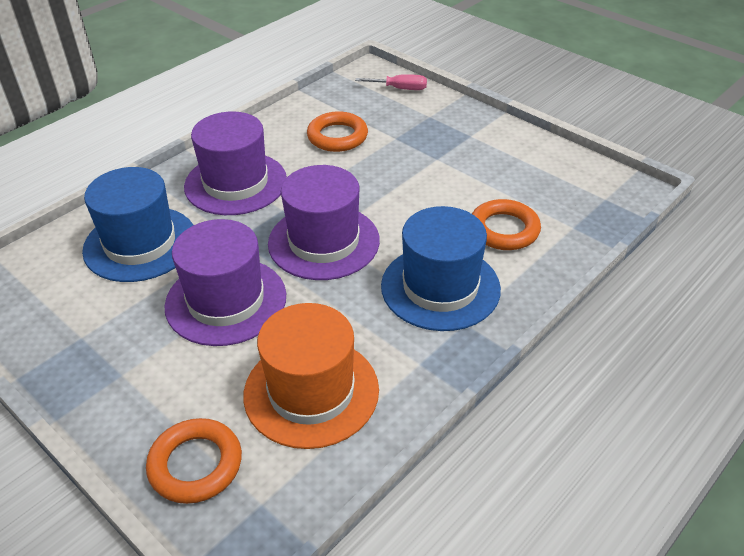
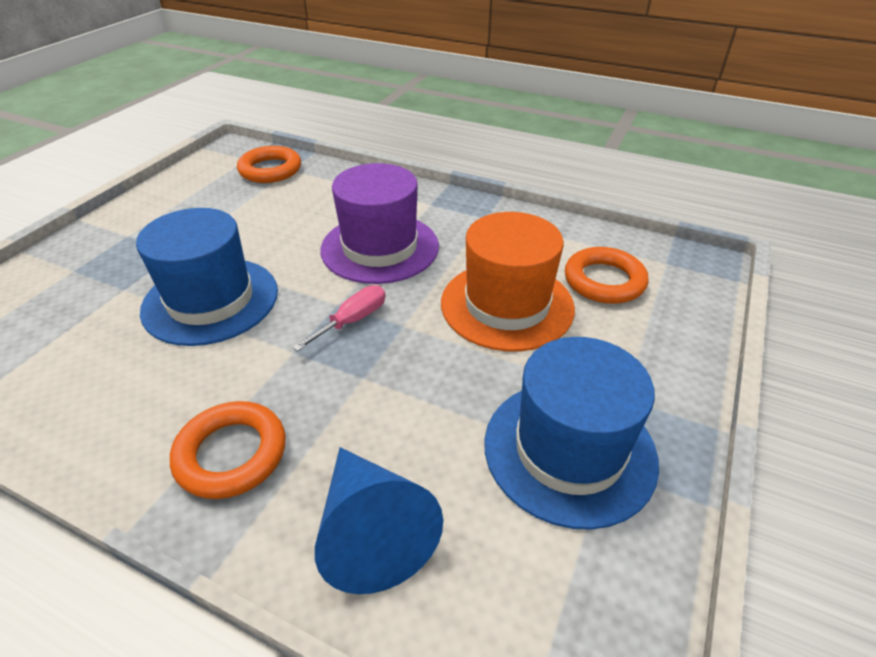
blue cone: none = 0 -> [315,447,443,594] = 1
purple hat: [165,219,286,346] [184,112,287,215] [268,165,380,280] = 3 -> [320,163,439,284] = 1

